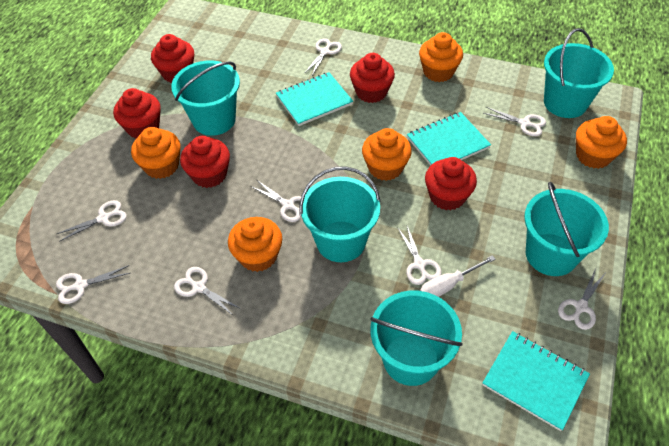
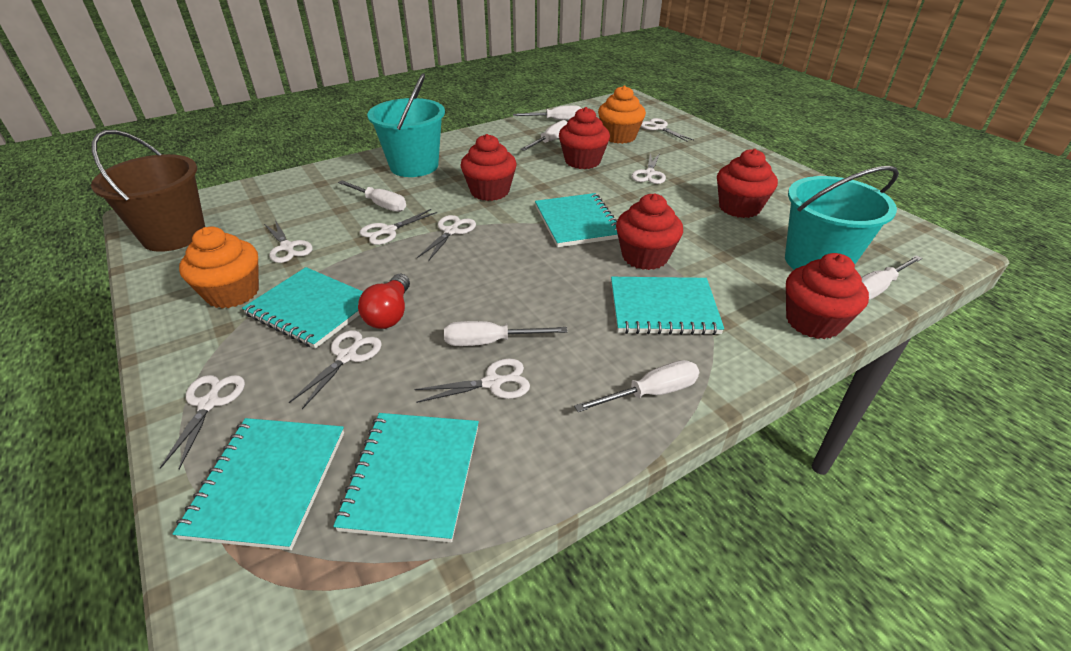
brown bucket: none = 0 -> [91,130,205,252] = 1
orange cupcake: [131,127,180,179] [228,217,282,272] [362,128,412,181] [419,32,463,82] [576,116,627,169] = 5 -> [179,227,259,308] [598,85,646,144] = 2
red light bulb: none = 0 -> [358,274,410,329] = 1
turquoise bucket: [171,61,240,136] [299,166,381,262] [370,290,463,386] [524,182,609,276] [544,28,614,118] = 5 -> [367,73,445,177] [785,166,899,270] = 2
turquoise notebook: [276,72,353,126] [407,112,491,166] [482,331,590,431] = 3 -> [173,418,344,550] [242,267,363,349] [333,413,479,542] [535,193,618,247] [611,277,724,335] = 5
white screwdriver: [420,255,495,297] = 1 -> [338,180,406,212] [444,321,568,346] [513,106,582,120] [520,120,567,151] [574,360,699,412] [861,255,922,300] = 6

